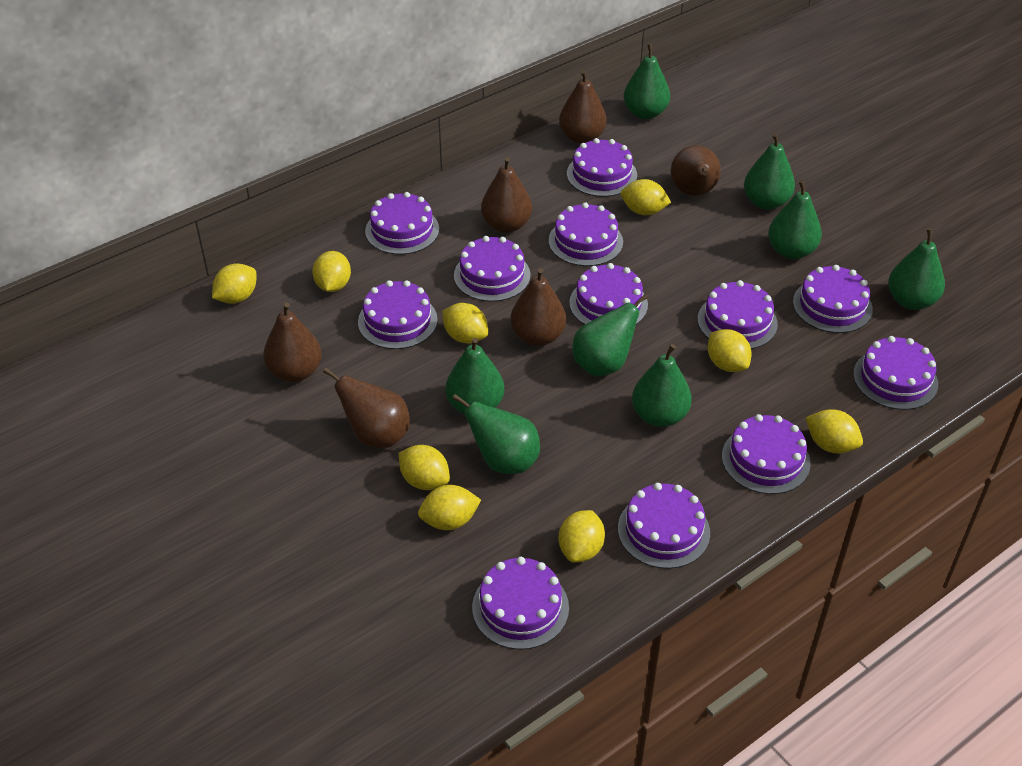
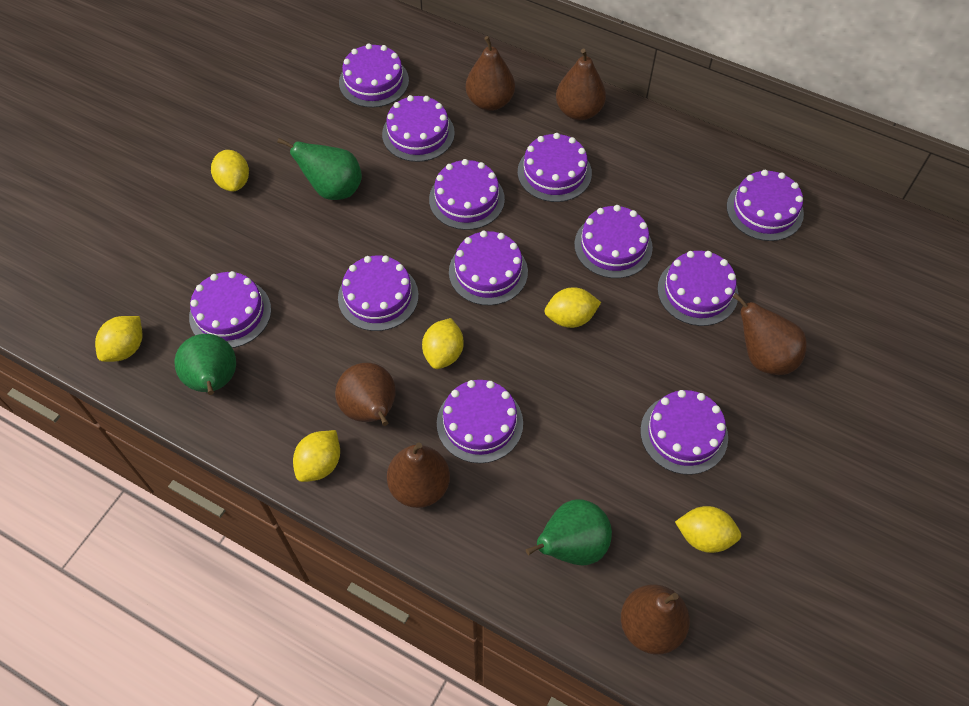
green pear: [445,338,504,415] [452,394,540,474] [573,293,649,376] [624,44,670,119] [632,344,692,427] [744,133,795,210] [768,180,822,259] [888,228,945,310] = 8 -> [174,334,236,395] [277,138,362,200] [526,499,612,566] = 3
yellow lemon: [212,263,257,304] [312,251,351,292] [399,445,450,490] [418,485,481,530] [443,303,488,343] [559,510,605,563] [621,179,671,215] [708,329,752,372] [806,409,863,453] = 9 -> [95,316,143,362] [211,150,249,192] [293,430,340,482] [422,318,464,369] [544,287,601,328] [675,506,741,553] = 6

